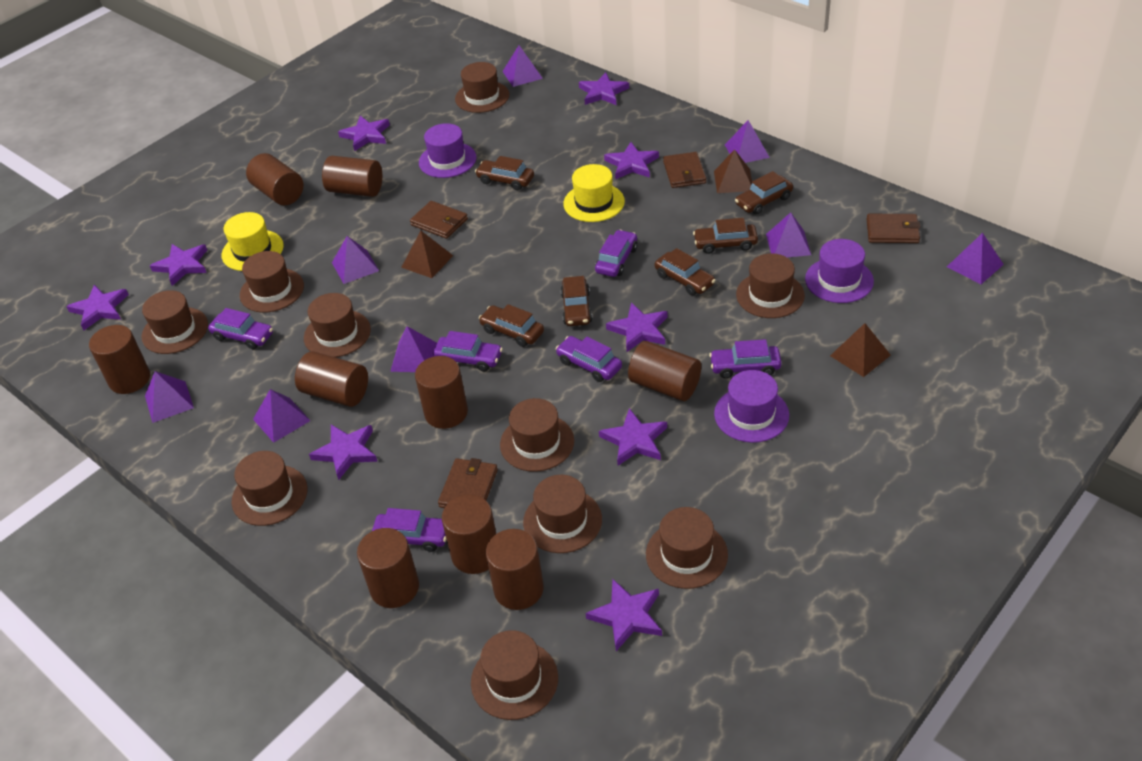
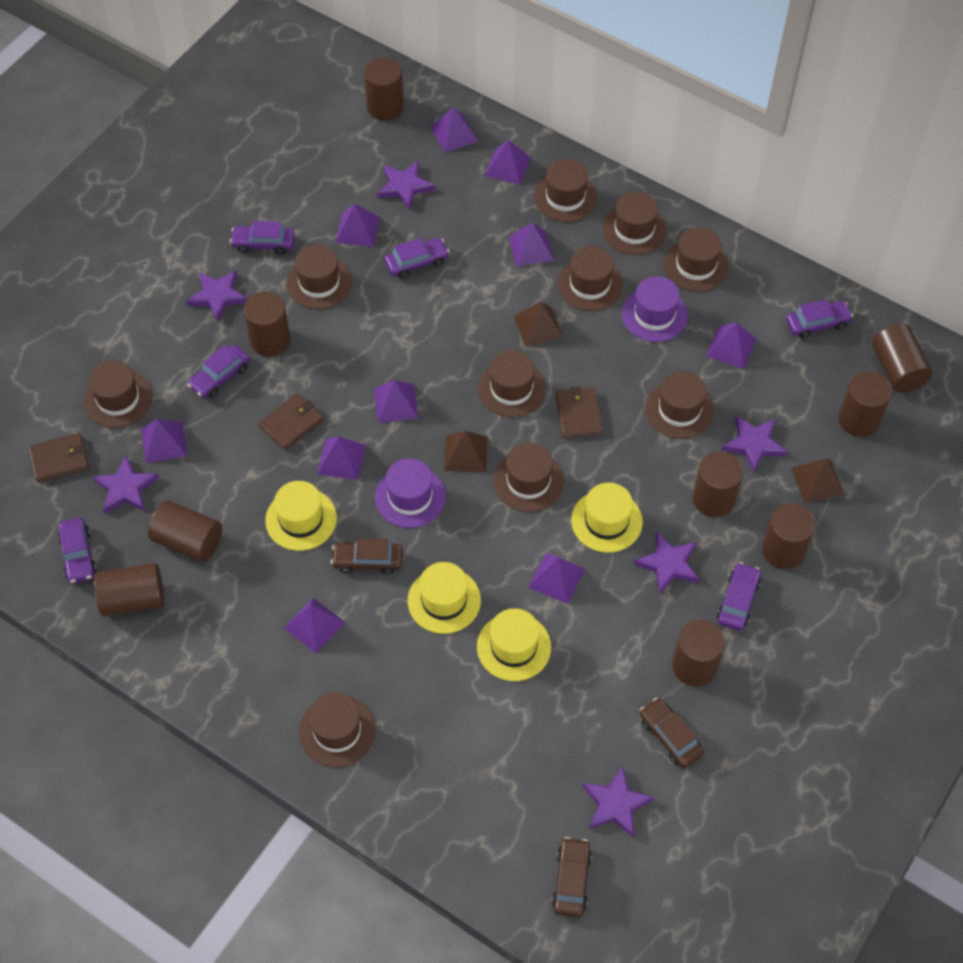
brown car: [475,156,534,190] [479,304,544,347] [560,276,592,326] [655,248,716,295] [693,218,758,254] [735,171,793,215] = 6 -> [331,539,403,574] [552,837,592,917] [640,698,704,768] = 3
brown wallet: [410,201,468,239] [438,458,498,508] [663,152,706,188] [867,214,921,243] = 4 -> [29,433,89,483] [259,393,324,450] [556,387,603,438] = 3
purple hat: [419,123,476,178] [714,370,789,443] [805,239,874,303] = 3 -> [375,458,446,528] [621,276,688,342] = 2
purple pyramid: [145,371,194,423] [253,389,311,443] [332,236,379,284] [390,326,437,372] [503,45,543,87] [725,120,770,163] [766,212,811,257] [947,233,1004,284] = 8 -> [142,419,187,463] [284,598,346,653] [317,436,366,480] [335,204,380,247] [374,380,418,423] [431,107,478,152] [485,140,531,185] [509,223,554,267] [528,553,585,604] [706,323,756,369] = 10
purple star: [66,285,129,330] [150,244,207,286] [309,425,378,480] [338,116,390,152] [579,72,629,105] [585,579,662,651] [599,408,667,465] [604,142,659,180] [606,302,668,352] = 9 -> [93,456,159,514] [186,270,248,322] [377,161,435,210] [583,766,654,838] [634,531,699,594] [722,416,787,473] = 6
yellow hat: [222,212,284,271] [563,164,625,222] = 2 -> [265,481,337,551] [408,562,481,634] [477,608,551,681] [571,483,643,553] = 4

